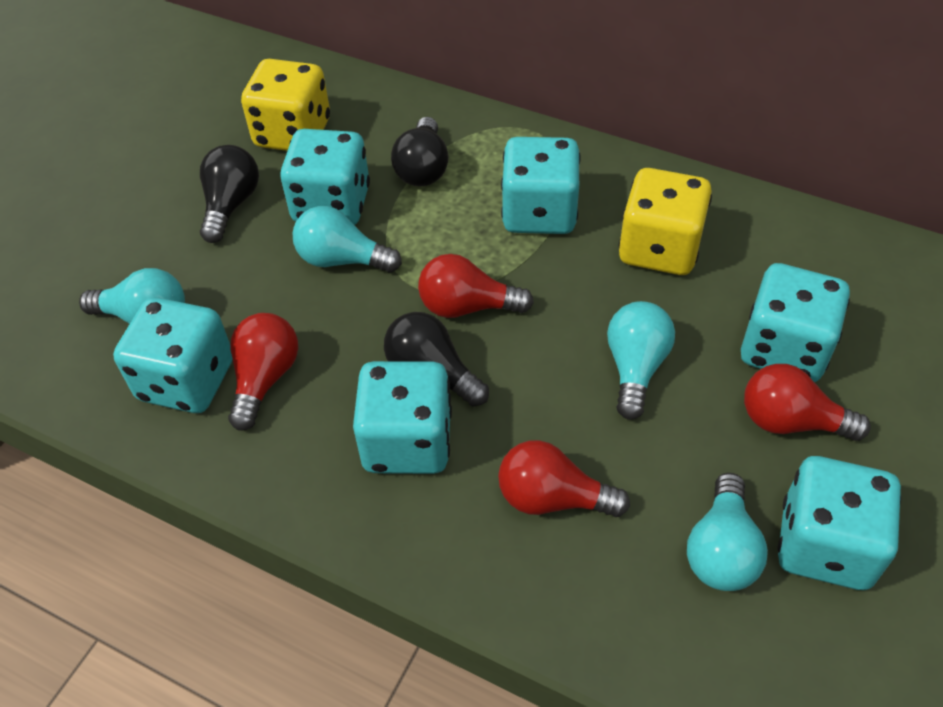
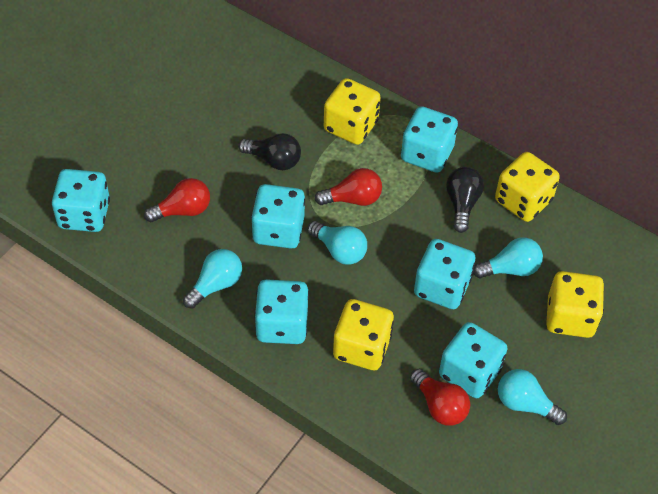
black light bulb: [200,145,259,243] [384,312,489,407] [391,117,448,187] = 3 -> [238,133,301,170] [446,167,484,233] = 2
red light bulb: [228,313,298,431] [418,254,534,318] [498,440,630,517] [744,364,871,441] = 4 -> [144,178,210,222] [314,168,382,206] [410,369,470,426] = 3
yellow dice: [241,59,330,151] [619,168,712,275] = 2 -> [324,78,381,145] [333,299,394,370] [495,152,560,222] [546,271,604,338] = 4

